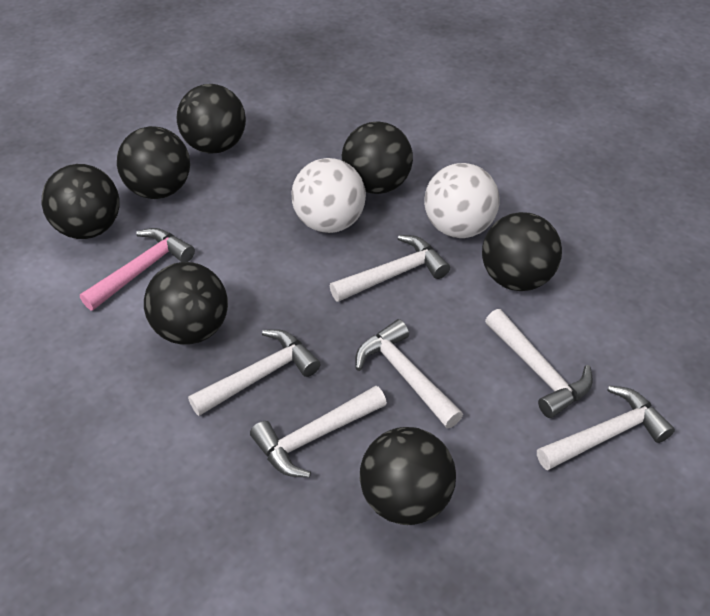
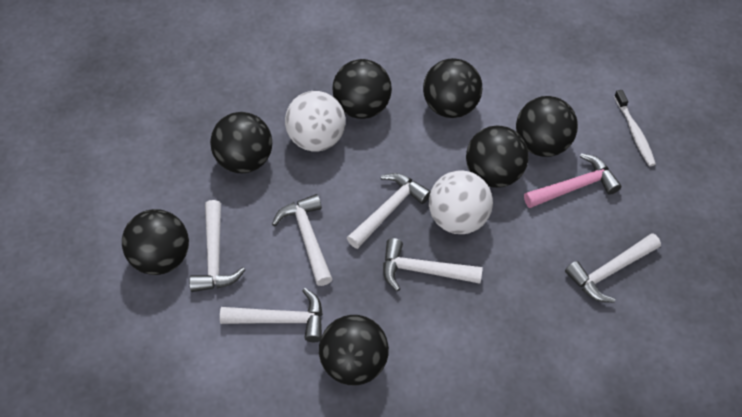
white toothbrush: none = 0 -> [614,90,656,166] = 1

